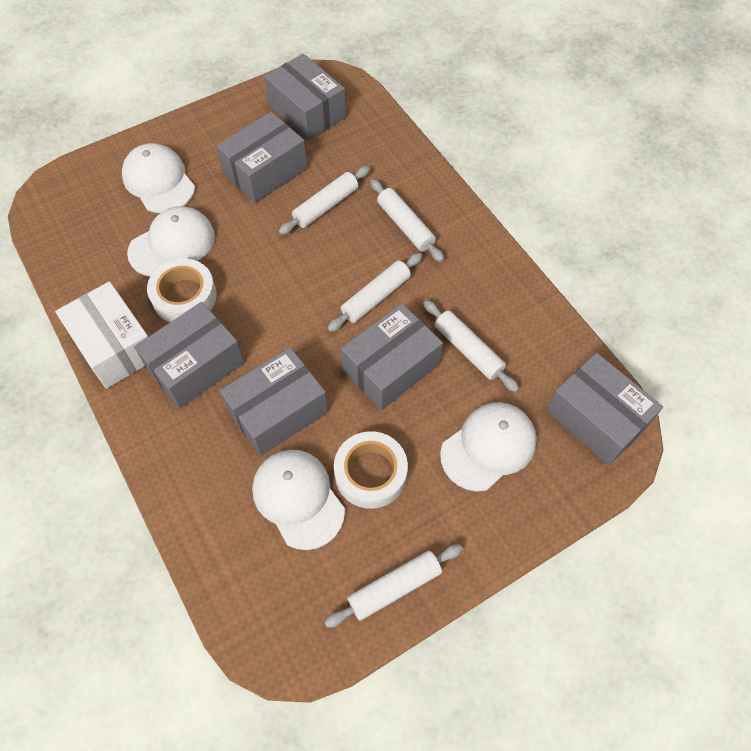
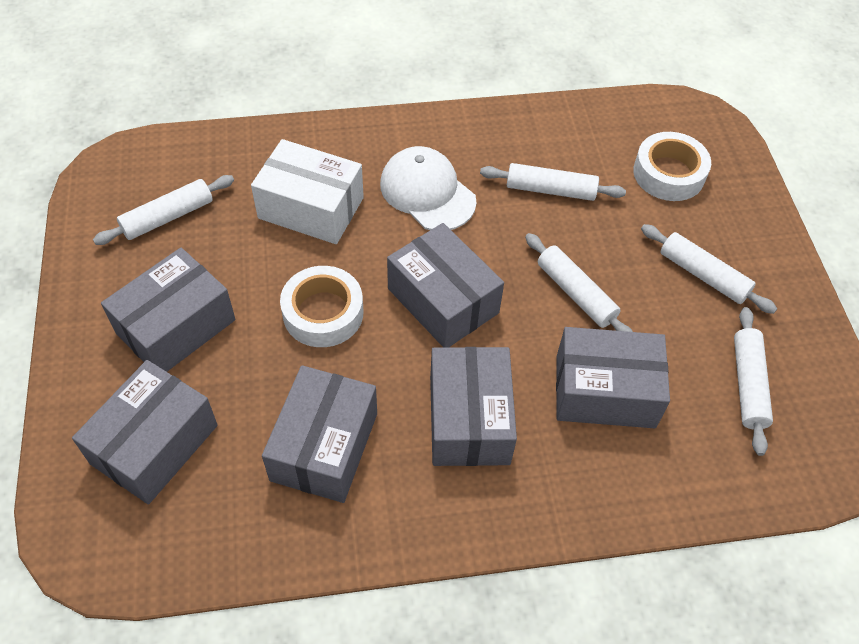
white cap: [122,143,195,213] [127,206,215,277] [252,450,345,550] [440,402,537,492] = 4 -> [380,146,477,230] = 1

